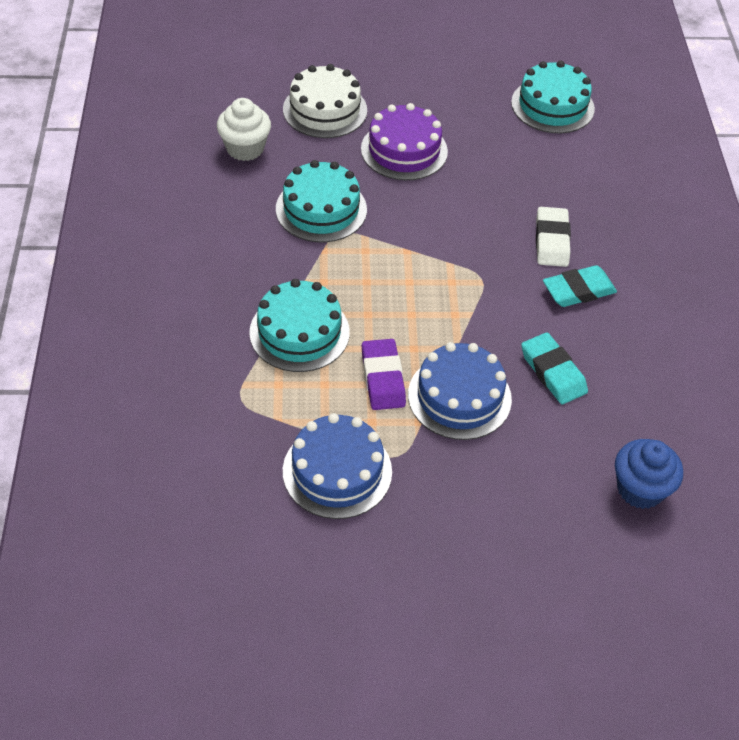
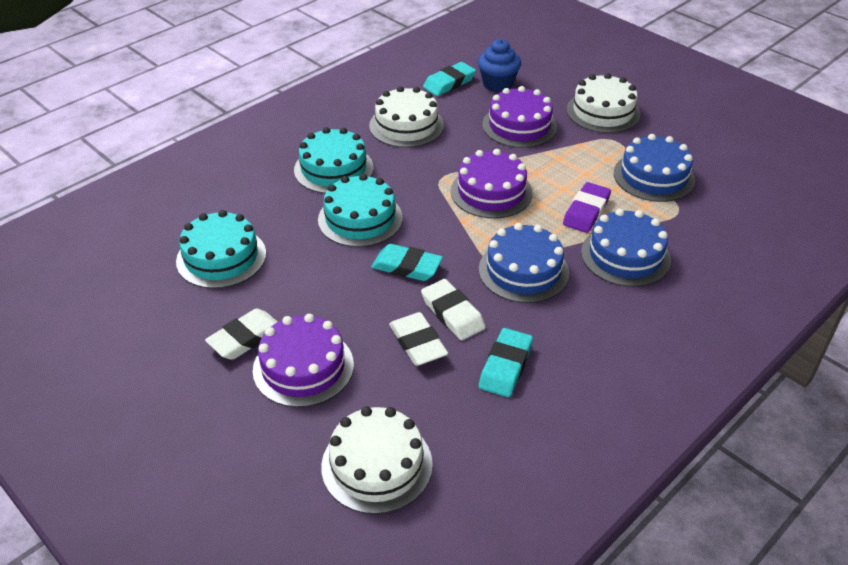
blue cake: [283,413,392,519] [408,342,512,440] = 2 -> [479,223,569,303] [581,209,671,287] [614,134,695,202] = 3
purple cake: [361,103,448,180] = 1 -> [253,314,354,407] [451,149,533,219] [482,86,557,148] = 3
turquoise eraser: [521,332,588,404] [543,265,617,307] = 2 -> [371,244,443,281] [423,62,476,96] [479,328,533,397] = 3
white cake: [283,64,367,138] = 1 -> [321,406,433,514] [369,86,444,148] [566,73,641,133] = 3
white cupcake: [217,98,271,161] = 1 -> none = 0
white eraser: [536,207,571,267] = 1 -> [205,308,277,360] [389,312,448,366] [421,279,485,340] = 3

